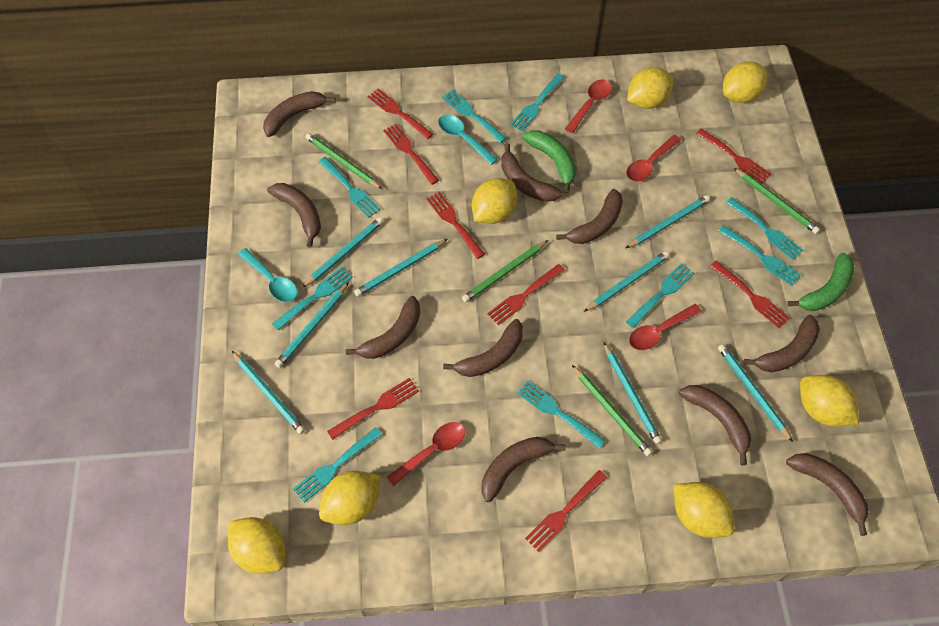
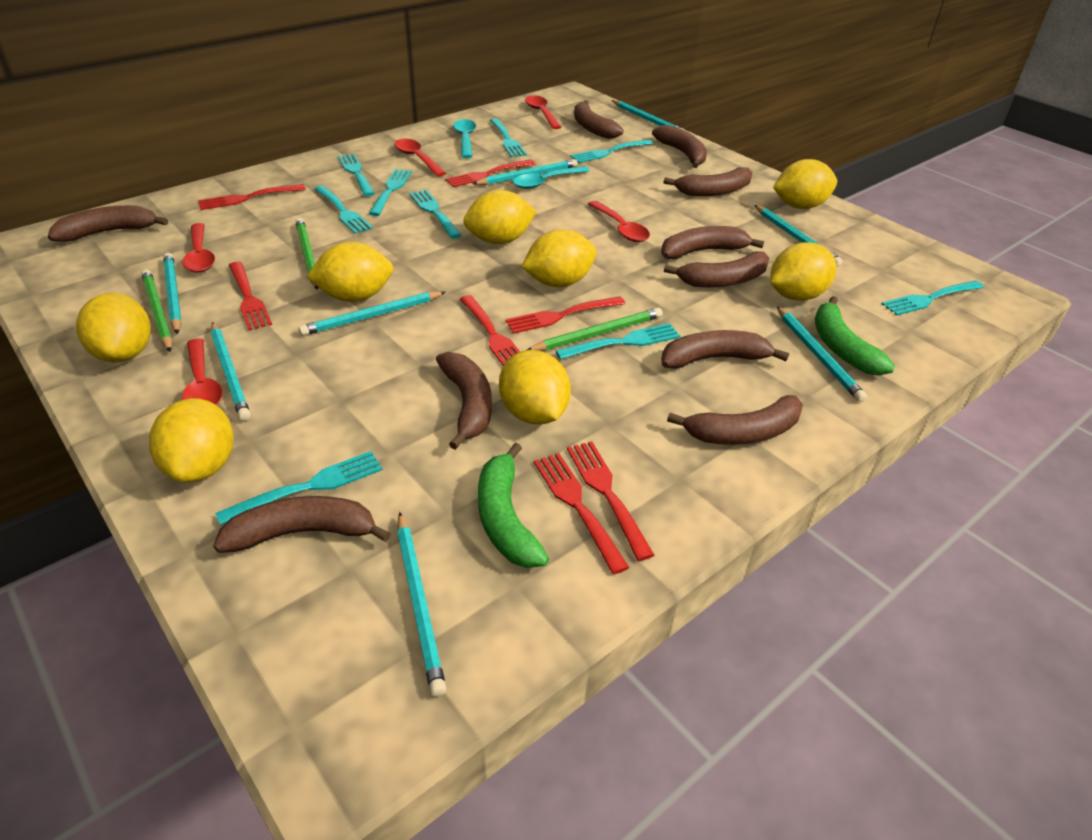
green pencil: [305,133,382,189] [462,240,548,302] [572,365,652,456] [734,168,820,234] = 4 -> [141,269,173,352] [295,218,319,290] [527,308,662,351] = 3
red fork: [327,378,419,440] [368,88,433,139] [383,124,439,185] [426,192,485,259] [487,264,565,325] [525,470,607,552] [696,128,772,184] [710,261,790,328] = 8 -> [198,184,306,210] [229,262,272,330] [445,160,536,187] [460,295,520,366] [505,296,625,334] [534,453,630,574] [567,441,654,561] = 7
red spoon: [387,422,465,486] [565,79,612,133] [626,135,681,182] [629,304,702,350] = 4 -> [182,223,215,272] [182,338,222,405] [394,139,446,177] [525,95,561,129] [588,201,650,242] = 5
yellow lemon: [228,517,285,574] [319,471,381,525] [472,178,517,224] [627,67,673,109] [673,482,735,538] [723,61,767,103] [800,375,859,427] = 7 -> [76,293,151,362] [149,398,234,483] [306,242,394,302] [463,190,536,244] [499,350,571,425] [521,229,596,287] [770,242,837,301] [773,159,837,209] = 8

